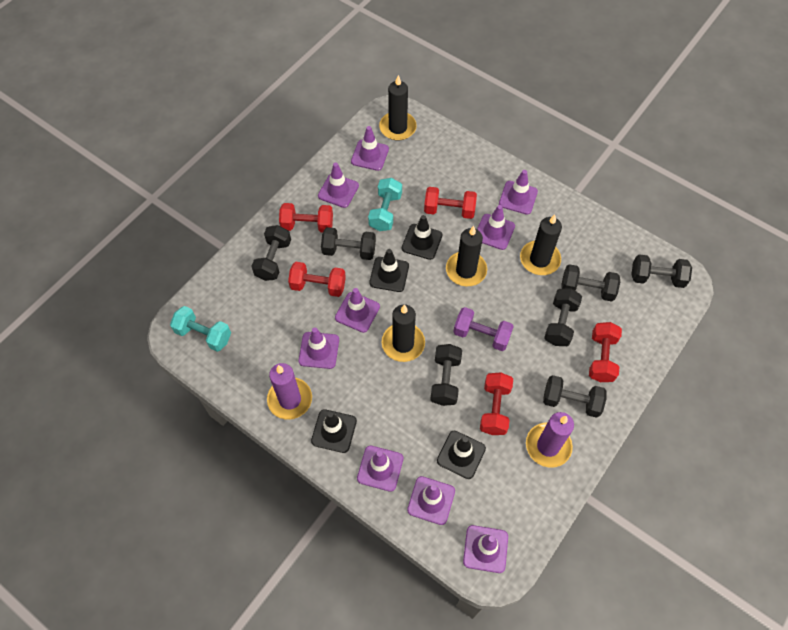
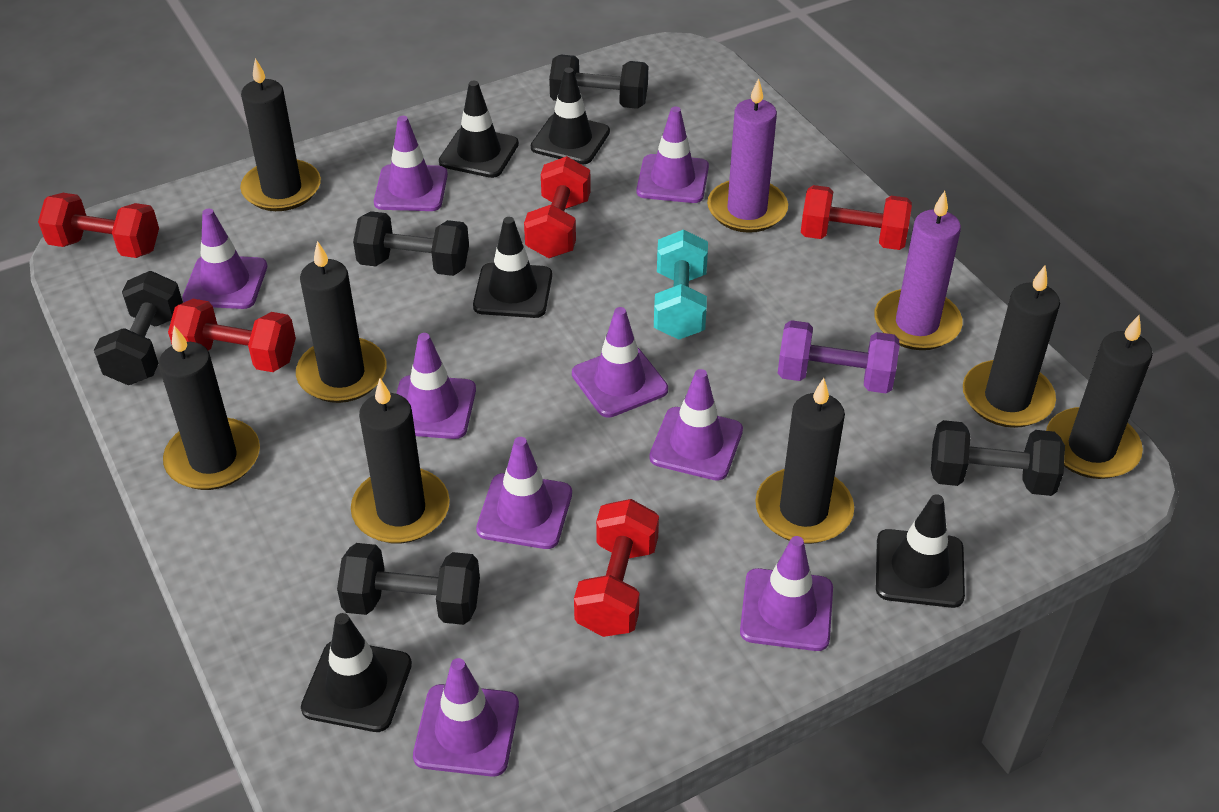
black candle: [379,75,417,141] [382,304,425,362] [446,226,487,287] [520,214,562,275] = 4 -> [159,326,260,490] [240,58,321,211] [296,241,387,403] [351,378,450,544] [755,378,854,544] [963,266,1060,428] [1046,315,1153,479] = 7
black dumbbell: [251,225,291,281] [321,227,376,260] [430,344,462,406] [543,375,606,418] [544,289,582,346] [562,264,620,302] [631,255,692,288] = 7 -> [94,271,183,385] [337,543,480,625] [353,211,469,276] [549,55,648,109] [931,420,1065,496] = 5
black traffic cone: [311,409,357,453] [369,249,409,292] [402,215,442,260] [437,431,486,479] = 4 -> [301,613,412,732] [439,81,519,178] [473,217,552,318] [531,67,610,164] [876,494,965,608] = 5
turquoise dumbbell: [170,306,231,352] [368,178,402,231] = 2 -> [654,229,708,339] = 1

